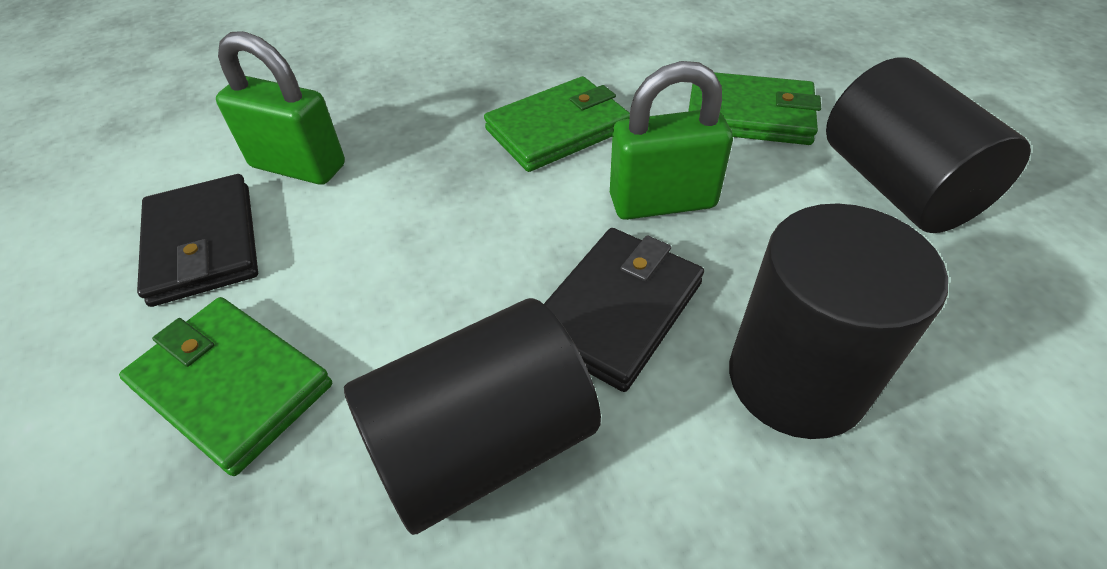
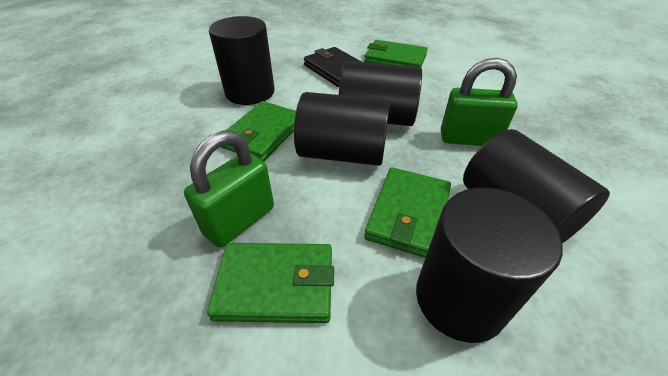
black cylinder: [344,298,601,535] [729,203,948,439] [826,58,1031,233] = 3 -> [209,16,275,105] [294,92,390,166] [339,61,422,126] [416,188,563,343] [463,129,610,243] = 5
black wallet: [137,174,258,307] [544,228,704,392] = 2 -> [304,47,362,87] = 1
green wallet: [119,297,332,476] [484,76,630,172] [688,72,821,145] = 3 -> [207,243,334,323] [221,101,296,161] [364,40,428,67] [364,167,451,258] = 4

